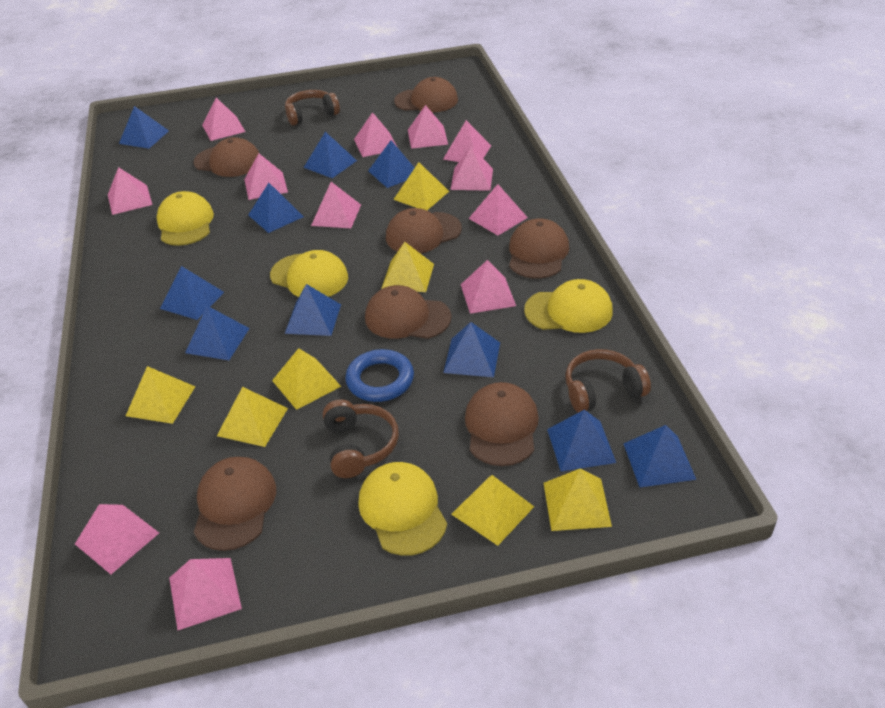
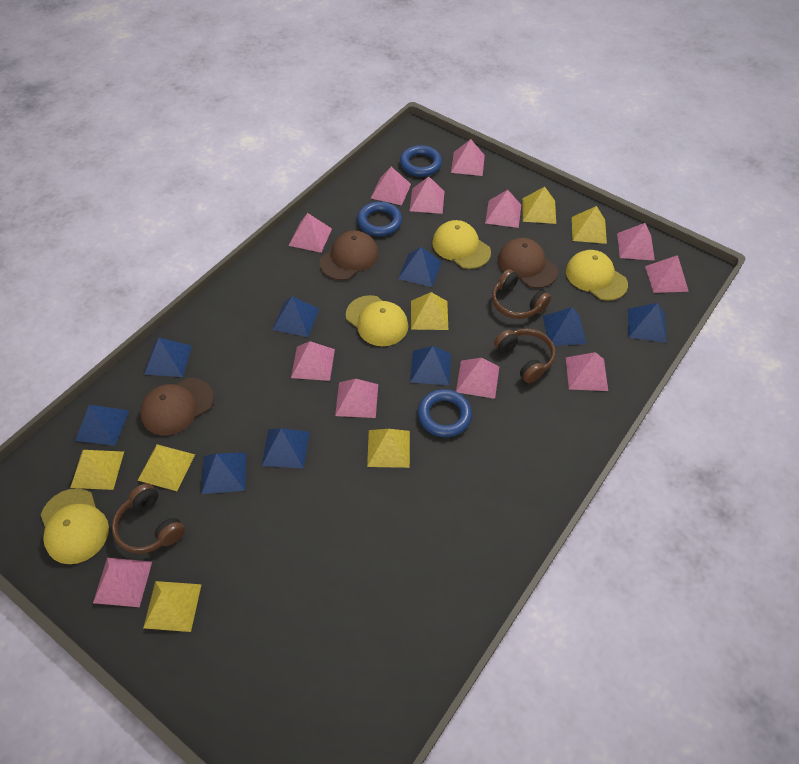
blue pyramid: [119,106,169,149] [160,266,224,320] [185,306,250,360] [249,183,304,233] [285,284,341,336] [304,132,357,178] [368,140,415,188] [443,322,500,377] [547,410,616,471] [623,425,696,487] = 10 -> [75,405,129,446] [144,338,192,377] [201,453,246,494] [262,428,309,469] [272,296,319,337] [398,247,442,287] [410,346,451,385] [543,307,587,346] [628,303,667,343] = 9
blue ring: [345,349,414,402] = 1 -> [357,201,402,236] [400,145,442,177] [418,389,472,437] = 3
brown cap: [193,137,259,177] [194,457,276,551] [365,285,451,339] [386,208,462,254] [394,77,458,112] [465,382,539,466] [509,218,569,279] = 7 -> [140,378,214,435] [319,230,379,280] [498,238,558,288] = 3

